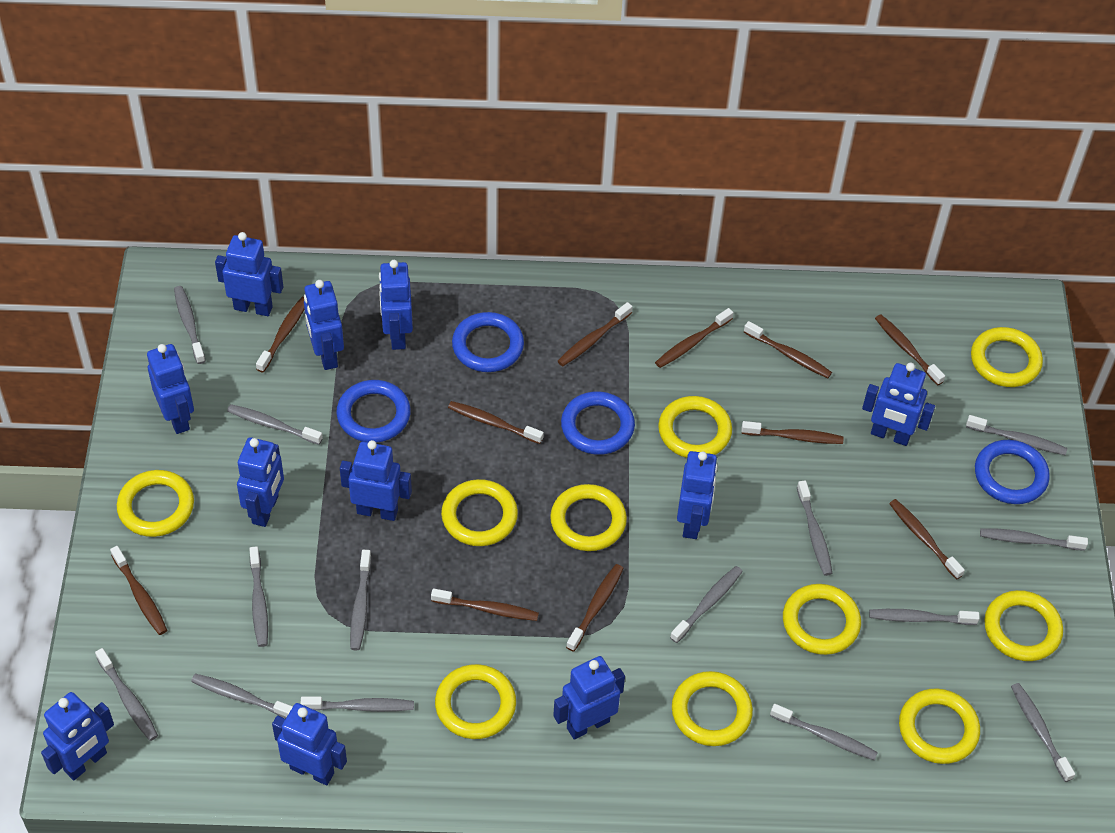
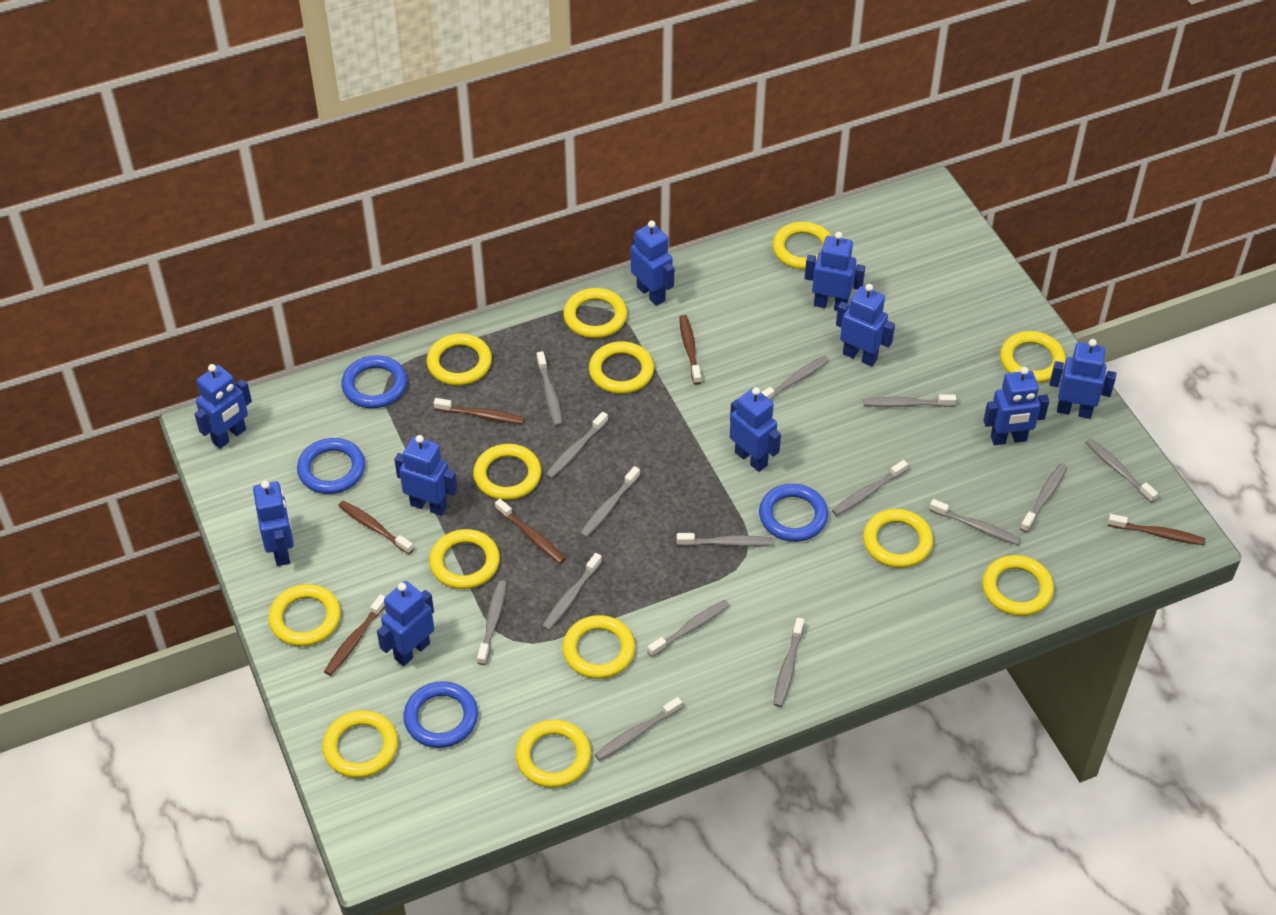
blue robot: [41,692,114,780] [147,344,194,434] [215,232,283,316] [237,437,284,527] [272,703,347,785] [304,280,344,370] [340,440,412,521] [379,260,413,350] [553,656,625,739] [677,451,718,539] [862,363,935,446] = 11 -> [194,364,252,449] [253,481,294,566] [377,581,434,666] [394,435,457,516] [630,220,674,306] [730,387,781,472] [805,232,865,311] [836,284,895,367] [983,367,1049,445] [1049,339,1116,419] = 10
brown toothbrush: [110,546,167,635] [256,296,304,373] [431,589,539,621] [448,401,544,444] [558,302,633,366] [566,564,624,652] [655,308,734,368] [741,421,844,444] [744,321,832,378] [875,314,945,385] [889,499,965,580] = 11 -> [324,594,385,676] [338,500,413,554] [434,398,524,424] [495,499,566,564] [679,315,702,385] [1108,514,1205,545] = 6
grey toothbrush: [95,648,158,741] [174,286,206,364] [191,674,293,718] [227,404,323,445] [249,546,268,647] [300,697,414,712] [350,550,371,650] [670,566,743,643] [770,704,878,761] [797,480,833,576] [869,609,980,625] [966,415,1067,455] [980,528,1088,551] [1011,683,1075,782] = 14 -> [477,581,507,665] [537,351,563,426] [542,553,602,631] [545,412,608,479] [580,466,640,538] [595,697,682,761] [647,600,730,657] [677,533,773,547] [761,356,829,400] [773,618,804,707] [832,460,908,516] [864,394,956,407] [929,499,1021,545] [1020,464,1067,532] [1085,438,1158,503] = 15
yellow ring: [117,470,194,537] [435,664,516,739] [441,479,518,546] [550,484,627,551] [658,396,732,458] [672,671,753,746] [783,584,861,655] [899,688,980,764] [971,327,1043,387] [984,590,1063,661] = 10 -> [268,584,341,646] [322,710,398,778] [427,333,492,386] [429,529,500,589] [473,444,541,500] [516,719,591,788] [563,288,627,338] [563,615,635,679] [589,341,654,394] [772,222,831,269] [863,509,933,568] [982,555,1054,616] [1000,331,1066,383] = 13

